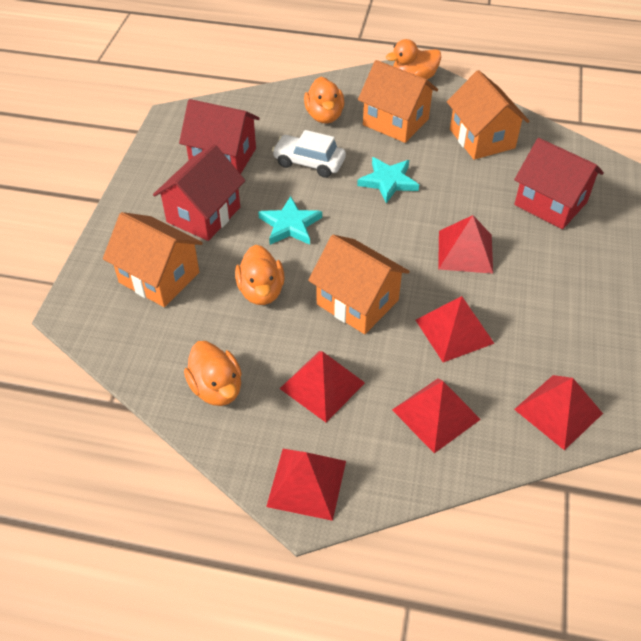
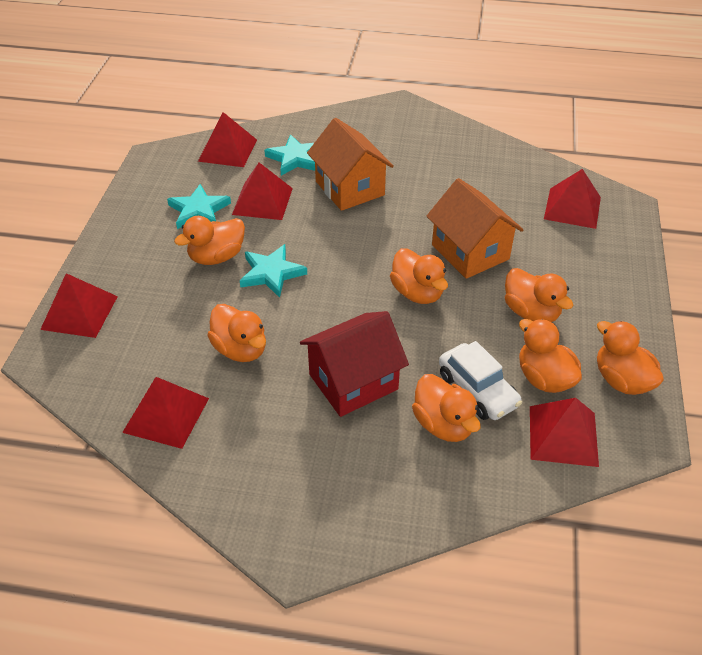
orange duck: [184,341,242,406] [235,245,285,305] [304,77,344,123] [386,39,441,80] = 4 -> [174,216,245,265] [207,304,266,362] [390,248,448,304] [412,374,481,442] [505,268,573,322] [519,319,582,393] [597,321,664,395] = 7
orange house: [103,212,203,307] [308,235,410,334] [358,60,438,143] [447,70,530,160] = 4 -> [307,118,394,211] [426,178,524,279] = 2
red house: [153,144,245,241] [179,99,260,174] [514,138,604,229] = 3 -> [300,311,409,417] = 1
turquoise star: [258,196,322,245] [357,157,419,203] = 2 -> [167,184,231,229] [240,244,307,298] [264,134,315,176] = 3

